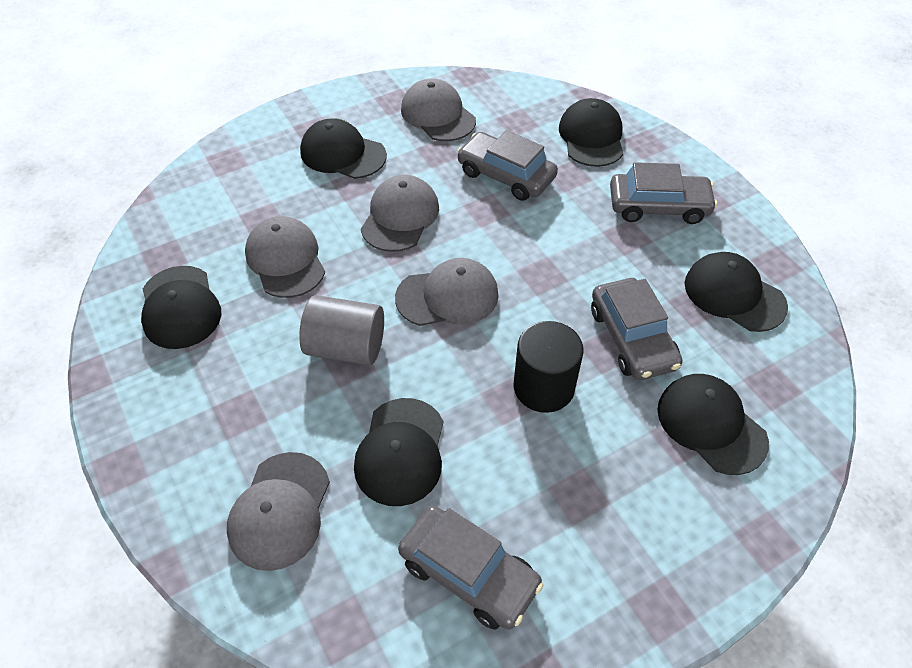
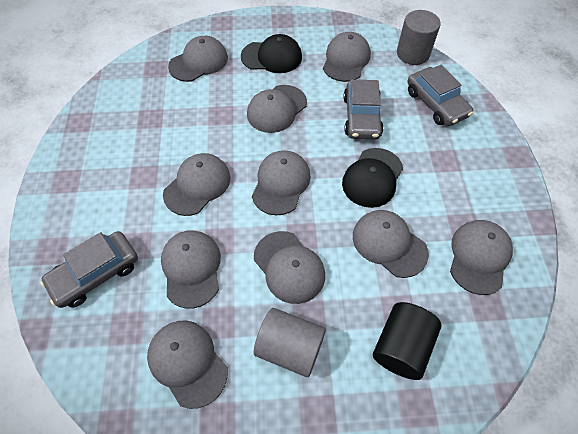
black cap: [141,266,221,349] [300,118,387,179] [354,398,443,506] [559,98,623,167] [658,374,769,475] [685,252,788,332] = 6 -> [241,34,302,73] [342,148,403,208] = 2
grey cap: [227,452,330,571] [245,216,325,298] [361,175,439,252] [395,258,499,326] [401,79,476,141] = 5 -> [147,321,228,409] [161,230,221,309] [163,153,230,216] [168,36,228,82] [247,85,307,133] [252,150,311,215] [254,231,325,304] [323,32,371,82] [353,210,429,278] [450,220,513,295] = 10
grey car: [398,505,543,630] [457,130,558,201] [591,278,682,380] [610,162,717,224] = 4 -> [40,231,138,308] [343,80,383,139] [407,65,473,126] = 3
grey cylinder: [299,295,384,365] = 1 -> [254,308,326,377] [397,10,441,65] = 2

